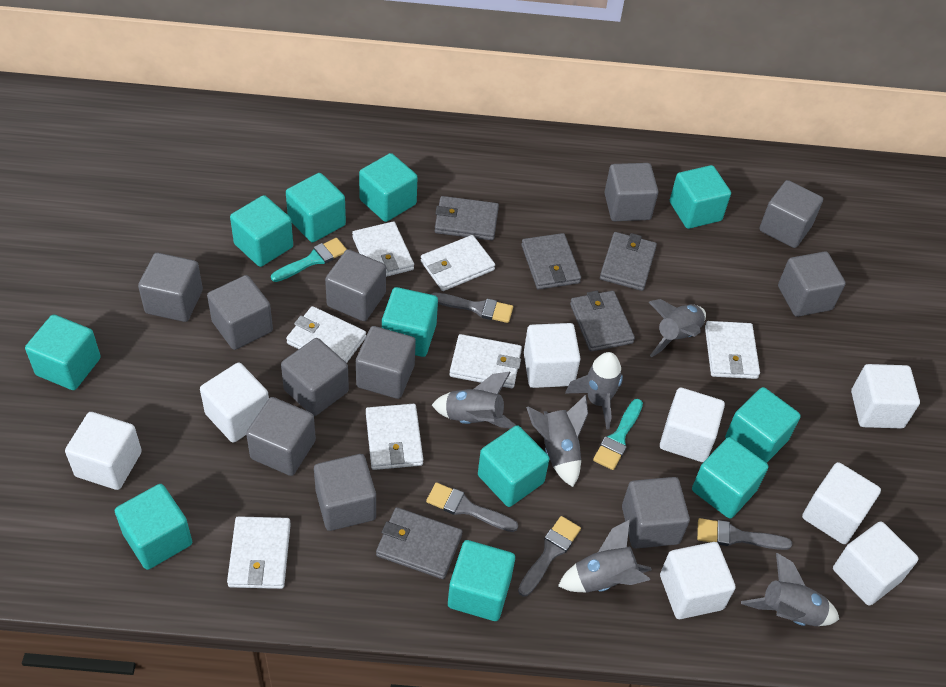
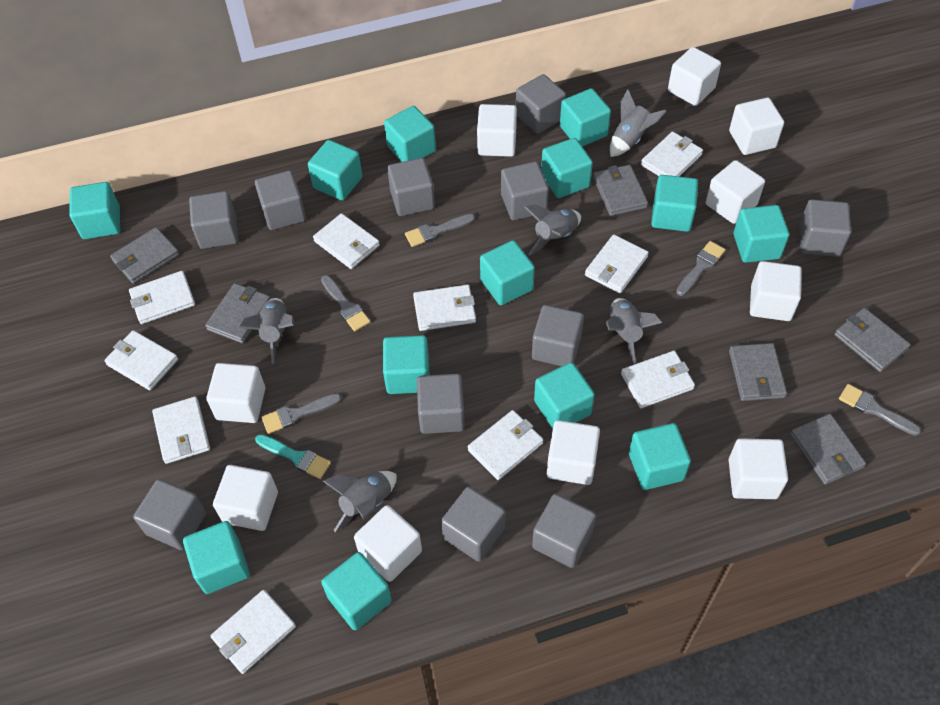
grey brush: [426,483,518,532] [431,293,513,323] [518,516,581,597] [697,518,792,550] = 4 -> [261,393,342,434] [321,275,370,331] [405,214,475,247] [676,241,726,296] [839,384,921,436] = 5
grey rocket: [432,372,516,428] [526,395,588,487] [558,519,652,593] [565,352,623,430] [649,299,706,357] [741,553,839,626] = 6 -> [239,298,294,364] [323,471,397,532] [524,204,581,255] [606,298,662,364] [610,89,666,157] = 5
grey wallet: [376,507,463,579] [435,196,499,240] [521,233,581,289] [570,291,635,352] [600,232,657,291] = 5 -> [110,227,179,284] [205,283,270,343] [593,165,648,216] [729,343,787,401] [790,414,866,485] [834,308,910,372] = 6
turquoise brush: [271,238,347,282] [593,399,643,470] = 2 -> [255,434,331,479] = 1
turquoise cube: [25,314,101,390] [115,484,192,570] [230,195,293,267] [286,173,346,242] [359,153,418,222] [382,287,438,357] [448,540,515,621] [478,425,550,507] [670,165,731,229] [692,437,768,519] [725,387,801,463] = 11 -> [69,182,120,239] [183,521,250,594] [308,140,362,200] [321,552,392,630] [383,335,429,394] [384,106,436,162] [480,240,535,305] [534,362,595,429] [541,138,593,198] [560,88,611,147] [629,423,691,490] [651,175,698,232] [733,205,789,263] = 13
white cube: [65,412,142,490] [200,363,269,443] [524,323,581,388] [660,388,725,462] [660,542,736,619] [802,462,881,544] [833,521,919,606] [851,364,920,428] = 8 -> [206,363,265,423] [213,465,278,531] [354,505,422,582] [477,104,517,157] [547,420,600,485] [668,47,721,106] [706,160,765,224] [729,98,784,155] [729,438,788,499] [750,261,802,321] = 10
white wallet: [227,516,291,589] [286,306,366,363] [352,221,414,277] [366,404,423,470] [421,235,495,291] [449,334,522,388] [705,321,760,379] = 7 -> [104,330,178,390] [129,271,195,324] [152,396,210,464] [210,590,296,674] [313,213,380,269] [413,284,476,331] [468,410,544,480] [585,235,649,293] [621,351,695,408] [641,132,703,177] = 10

